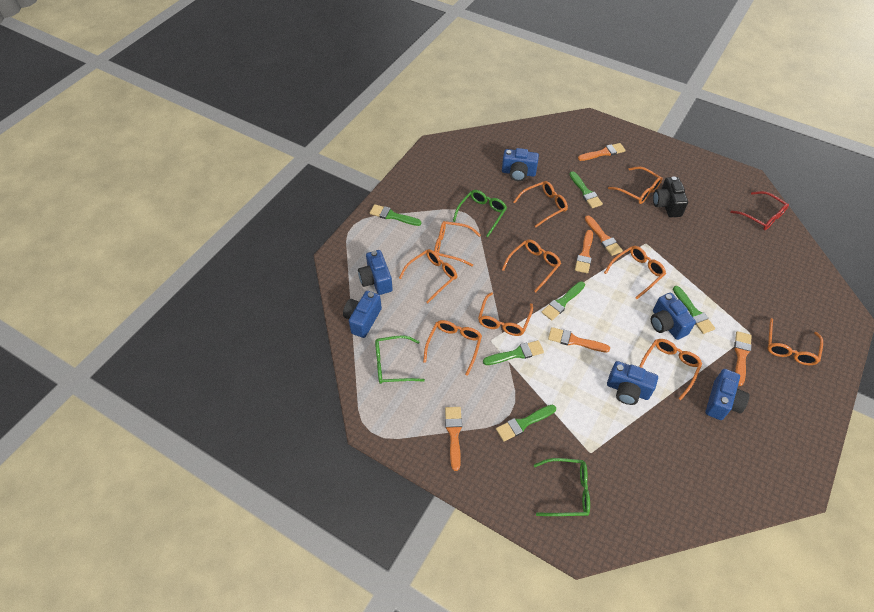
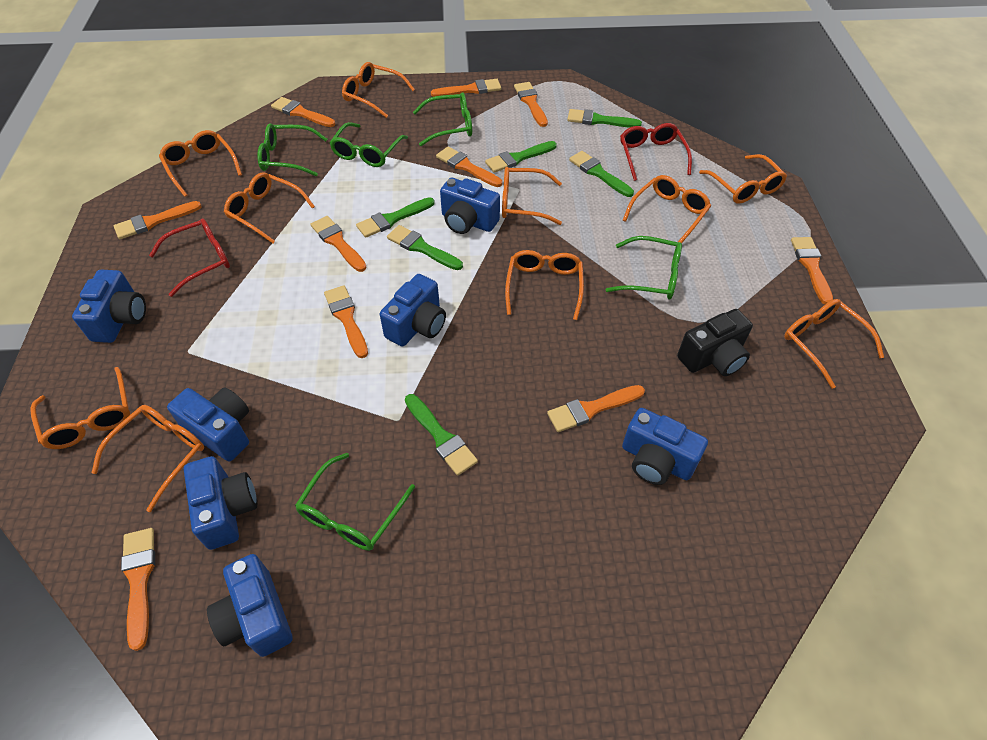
blue camera: [343,291,382,338] [358,250,393,295] [502,148,539,181] [607,361,658,405] [651,293,696,340] [706,369,750,420] = 6 -> [72,269,146,343] [167,388,249,461] [184,456,257,550] [207,554,293,657] [380,274,446,347] [440,178,500,234] [622,408,708,485] = 7
green glasses: [375,336,425,384] [453,190,507,237] [534,458,590,516] = 3 -> [257,123,327,176] [295,453,415,551] [330,122,408,167] [413,92,472,146] [606,236,682,299] = 5
orange brush: [445,407,462,471] [548,327,610,352] [575,230,593,273] [578,143,626,161] [585,215,623,256] [734,331,752,386] = 6 -> [114,201,202,239] [121,528,155,651] [271,97,335,127] [310,216,367,272] [324,285,368,358] [431,79,501,97] [436,147,502,187] [514,82,548,127] [547,385,645,432] [791,237,833,304] = 10
red glasses: [730,191,789,230] = 1 -> [149,219,230,297] [620,123,692,181] = 2

